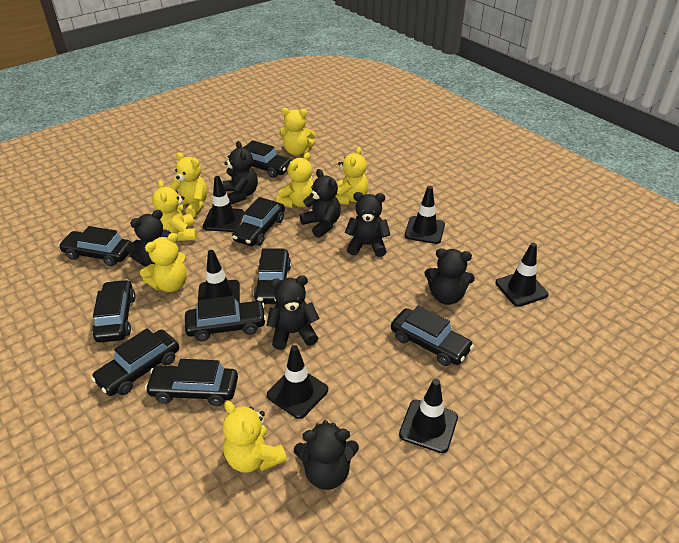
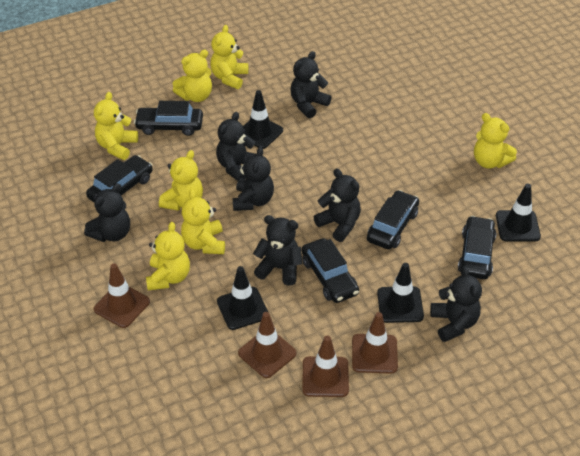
black car: [58,226,132,266] [91,328,179,396] [92,279,136,342] [145,359,238,406] [185,296,266,341] [232,197,285,246] [243,140,292,178] [254,248,291,304] [391,305,474,366] = 9 -> [86,155,153,202] [134,101,203,136] [302,238,359,303] [367,190,419,250] [458,216,496,279] = 5
black traffic cone: [198,250,240,303] [203,176,244,232] [267,345,328,419] [399,379,458,453] [405,186,445,244] [495,243,549,307] = 6 -> [217,266,268,330] [243,90,283,149] [377,263,424,323] [496,184,541,241] = 4
brown traffic cone: none = 0 -> [94,263,150,328] [238,312,297,378] [302,336,349,397] [352,312,398,374] = 4

